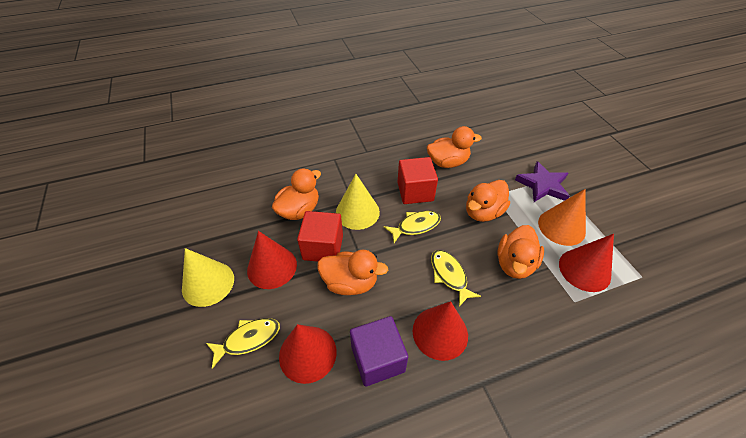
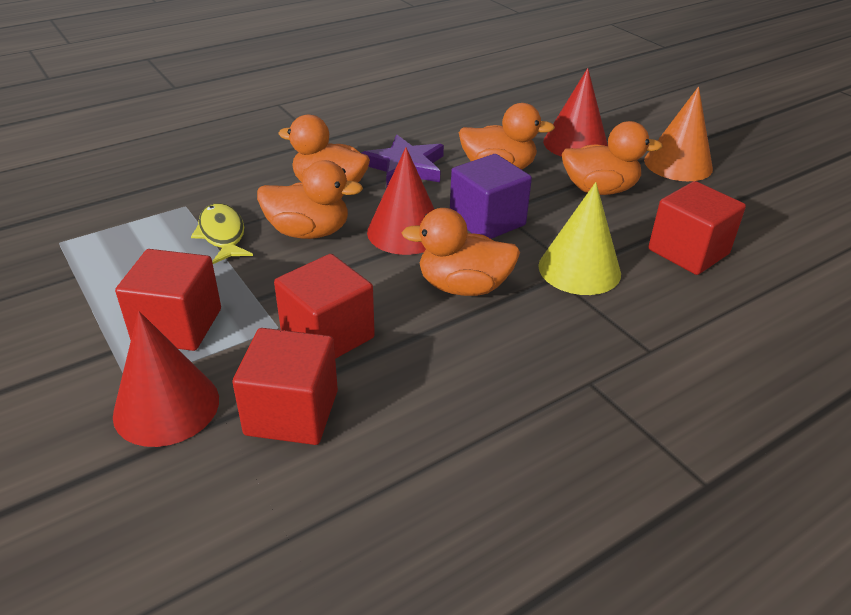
red cone: [247,231,297,289] [279,324,337,384] [413,301,468,361] [559,234,614,292] = 4 -> [113,311,219,447] [367,147,434,255] [543,68,608,157] = 3
red cube: [297,211,343,262] [398,157,438,204] = 2 -> [115,249,221,351] [232,328,338,445] [274,254,375,359] [648,181,746,275] = 4
yellow cone: [182,248,234,307] [336,174,380,230] = 2 -> [538,182,621,295] = 1
yellow fish: [206,318,280,369] [384,211,441,243] [431,250,481,307] = 3 -> [191,203,253,264] = 1

